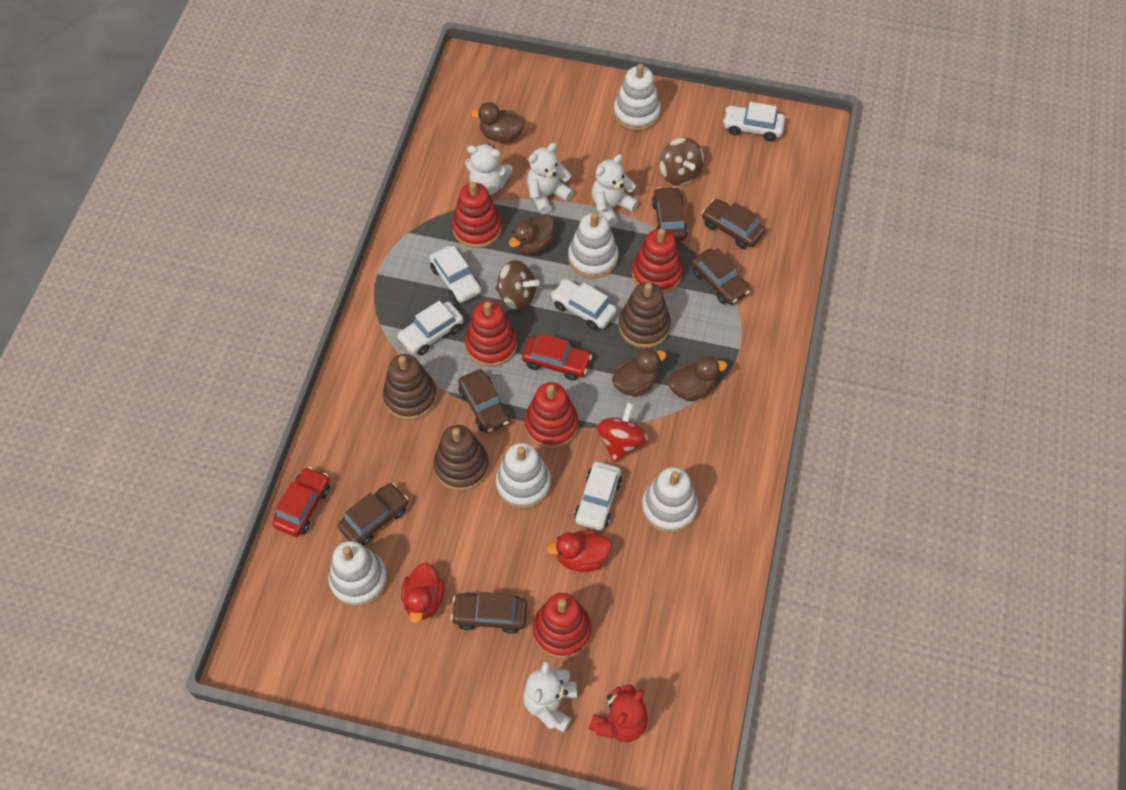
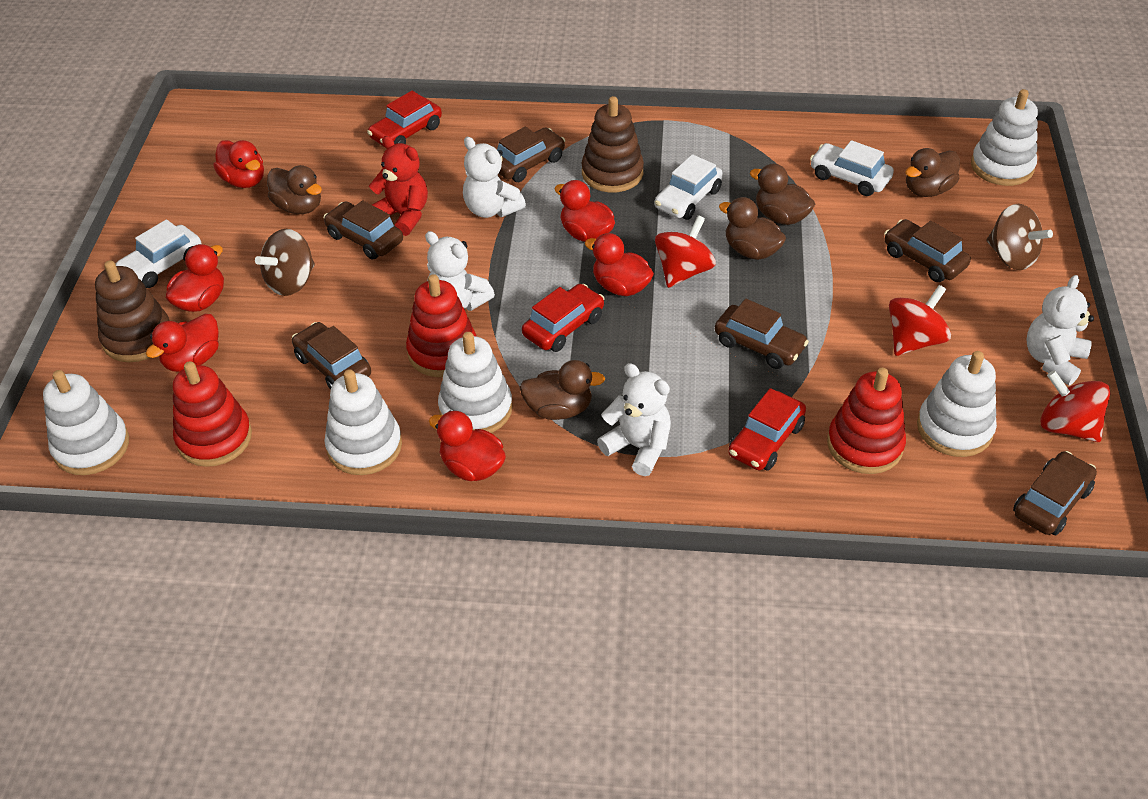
brown duck: [470,102,525,143] [509,214,554,255] [612,348,666,397] [668,356,727,401] = 4 -> [267,165,322,214] [519,360,605,420] [719,197,786,260] [750,164,815,225] [905,148,960,197] = 5
brown stacking toy: [383,354,437,420] [433,425,489,491] [619,282,671,348] = 3 -> [95,260,169,362] [582,96,644,192] = 2
red car: [272,467,330,537] [522,333,592,381] = 2 -> [367,91,442,146] [522,284,604,352] [729,388,806,471] = 3
red duck: [401,562,445,624] [546,530,612,572] = 2 -> [146,314,219,372] [166,244,224,312] [213,140,264,188] [429,411,506,481] [555,180,615,242] [585,233,654,296] = 6
red spinning top: [596,402,648,463] = 1 -> [655,215,716,288] [889,285,951,356] [1040,370,1110,442] = 3
red stacking toy: [452,182,502,248] [465,301,517,367] [524,382,578,448] [533,593,592,659] [632,228,683,294] = 5 -> [173,361,252,467] [406,274,477,377] [827,368,906,474] = 3
white car: [397,301,464,355] [430,246,481,303] [551,279,617,330] [574,462,622,530] [723,102,785,141] = 5 -> [116,219,202,288] [655,154,723,220] [810,140,894,196] = 3

